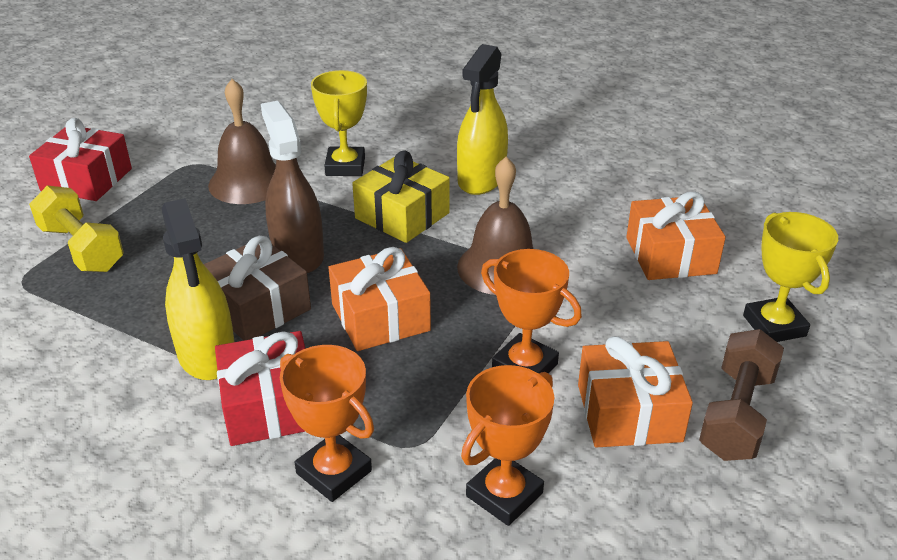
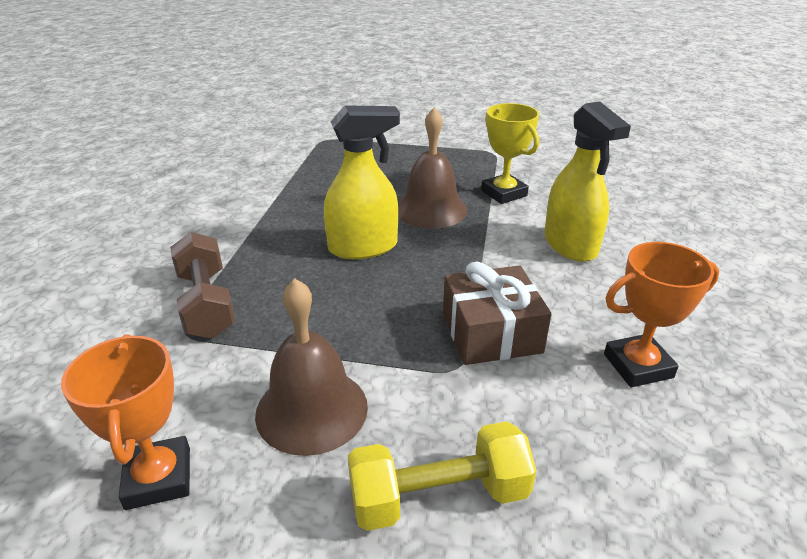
brown spray bottle: [261,101,324,273] = 1 -> none = 0
orange gift: [328,247,431,351] [578,336,693,447] [626,192,726,280] = 3 -> none = 0
orange trophy: [280,345,374,502] [461,365,554,526] [481,249,582,373] = 3 -> [61,334,190,510] [604,242,719,388] = 2
red gift: [29,118,132,201] [215,331,305,446] = 2 -> none = 0
yellow gift: [352,151,450,243] = 1 -> none = 0
yellow trophy: [311,70,367,176] [743,212,838,342] = 2 -> [481,103,539,204] = 1

